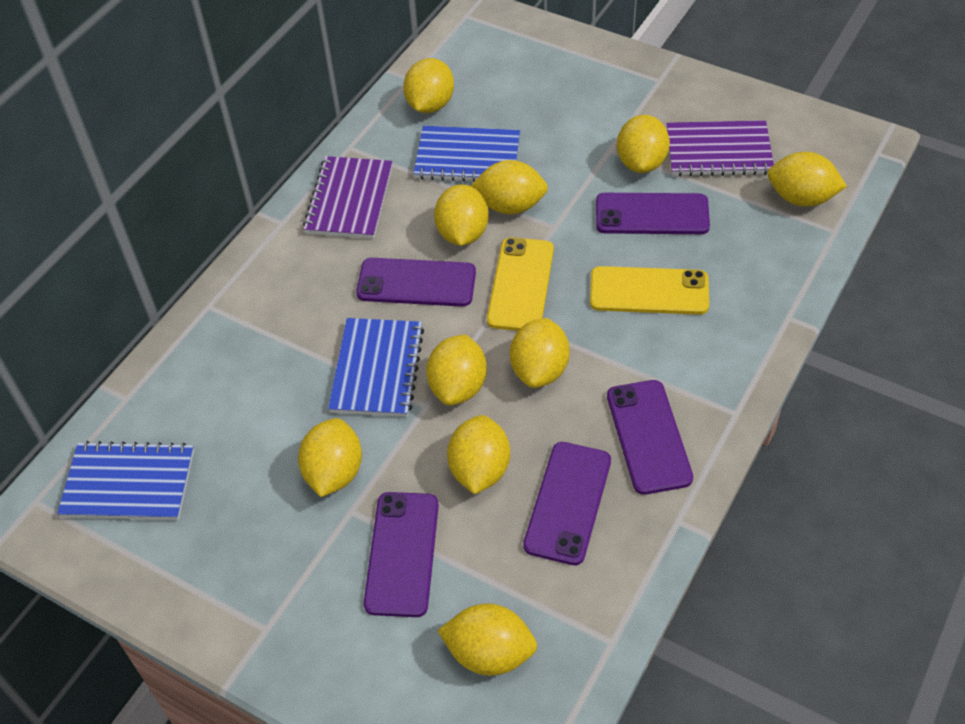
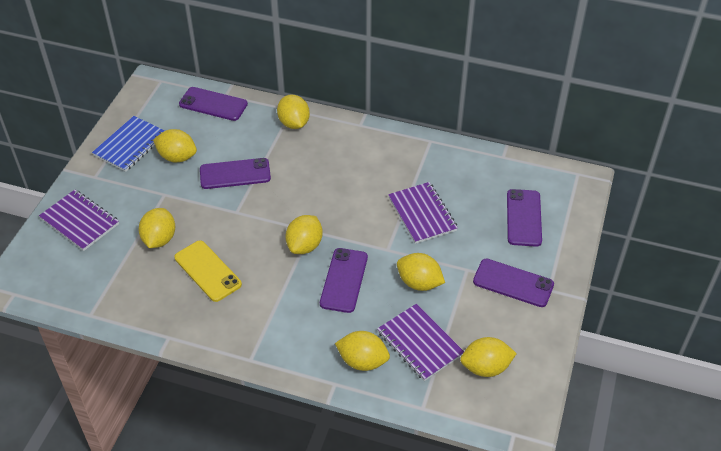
blue notebook: [57,441,194,520] [328,318,424,417] [413,126,520,182] = 3 -> [92,116,165,172] = 1
purple notebook: [303,156,393,239] [667,120,774,176] = 2 -> [39,190,119,251] [377,304,464,381] [388,182,458,244] = 3
yellow lemon: [298,418,362,497] [403,58,454,113] [426,334,487,406] [434,184,489,246] [437,603,537,676] [447,415,510,494] [471,160,548,215] [510,318,570,388] [617,115,670,173] [767,152,847,207] = 10 -> [139,208,175,248] [153,129,197,162] [277,95,310,129] [285,215,323,254] [335,331,390,371] [397,253,445,291] [460,337,517,377] = 7
yellow phone: [487,237,554,331] [590,266,709,315] = 2 -> [174,240,242,302] = 1

